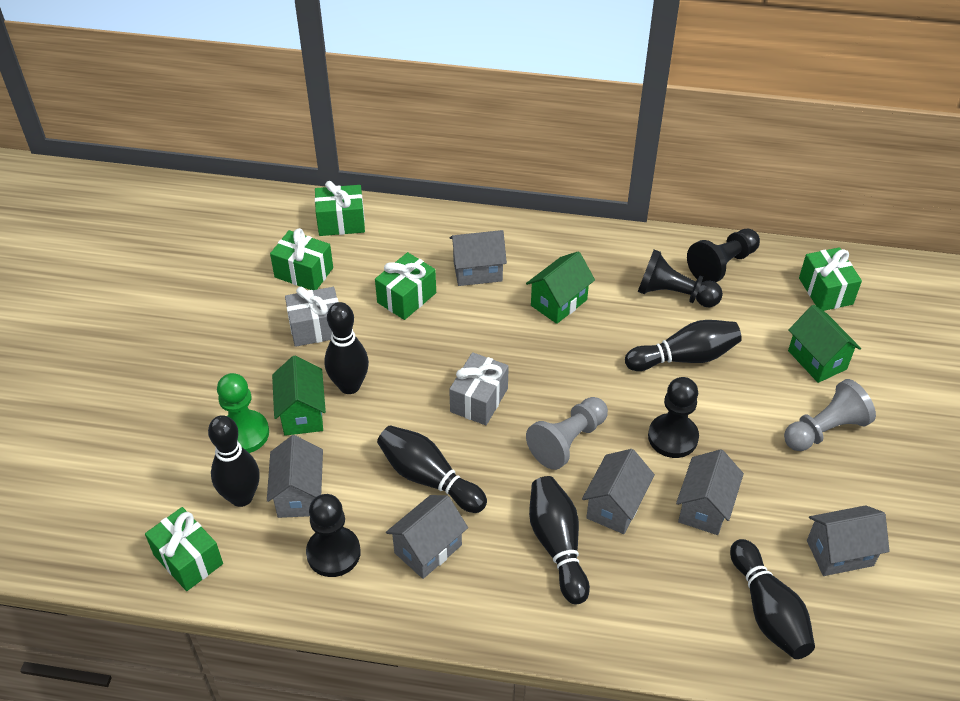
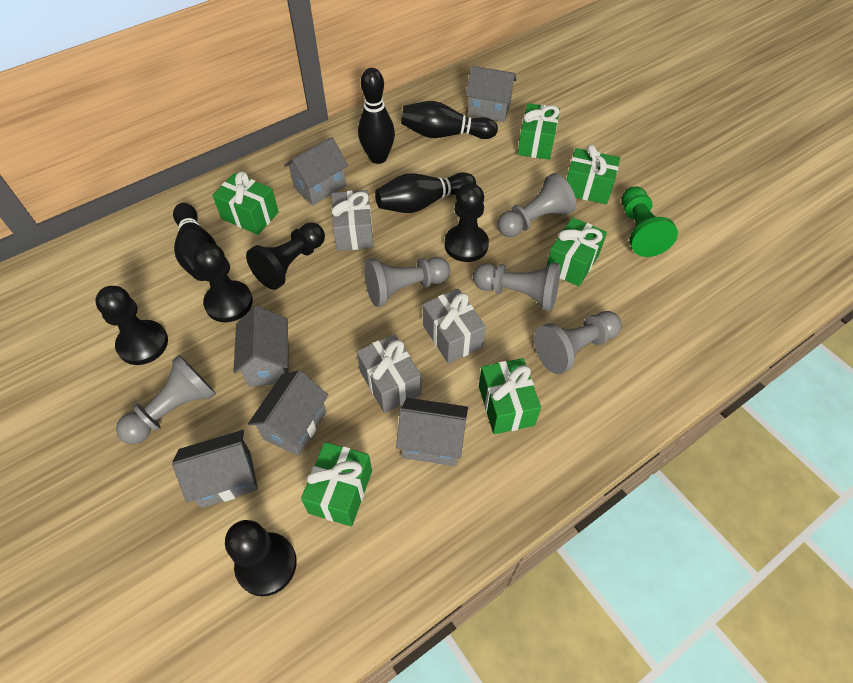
black bowling pin: [208,415,260,507] [324,302,369,394] [377,425,487,513] [529,476,590,604] [625,320,742,371] [730,539,815,659] = 6 -> [173,203,217,281] [358,68,395,164] [375,172,476,213] [401,101,498,139] = 4
black pawn: [306,494,361,577] [638,249,723,307] [648,377,699,458] [687,229,760,282] = 4 -> [95,286,168,365] [193,243,253,322] [225,520,297,596] [246,222,325,290] [445,183,489,262] = 5
green gift: [145,507,223,591] [270,228,333,290] [315,181,365,236] [375,252,436,320] [799,247,862,311] = 5 -> [212,171,279,235] [301,442,372,527] [479,358,541,434] [517,103,560,160] [547,217,607,286] [566,145,620,204] = 6
green house: [272,355,326,436] [526,251,595,324] [788,305,861,383] = 3 -> none = 0
grey gift: [285,287,338,347] [449,352,509,425] = 2 -> [331,190,373,251] [357,334,422,413] [423,289,486,363] = 3
grey pawn: [526,397,608,470] [784,379,876,451] = 2 -> [116,355,216,444] [364,257,450,307] [473,262,560,311] [497,173,576,237] [534,311,622,374] = 5

